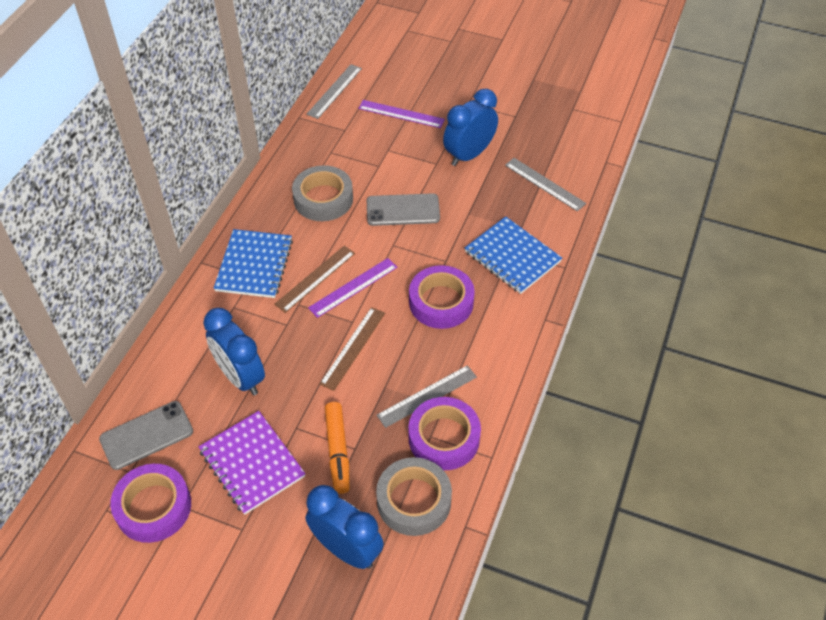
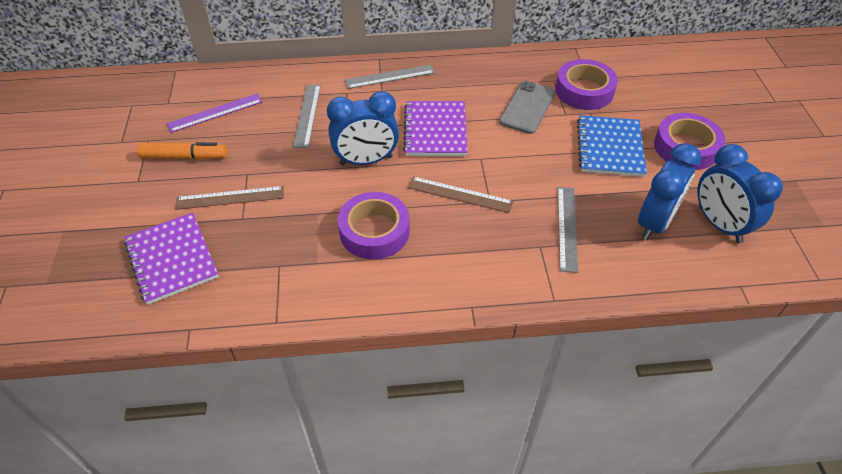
blue notebook: [214,229,293,298] [465,216,562,294] = 2 -> [577,115,647,177] = 1
grey phone: [99,401,193,470] [367,193,440,226] = 2 -> [499,81,555,134] = 1
grey tape: [292,165,353,221] [376,457,452,536] = 2 -> none = 0
purple notebook: [198,411,306,515] = 1 -> [124,212,219,305] [403,101,468,156] = 2
purple ruler: [308,258,397,318] [358,100,445,128] = 2 -> [167,94,262,133] = 1

